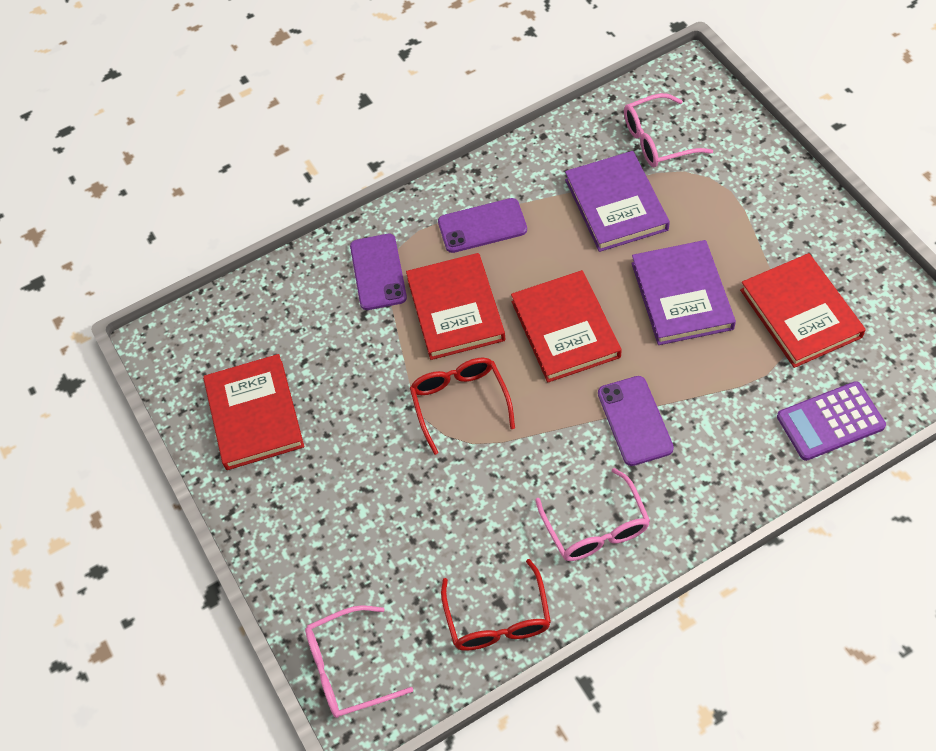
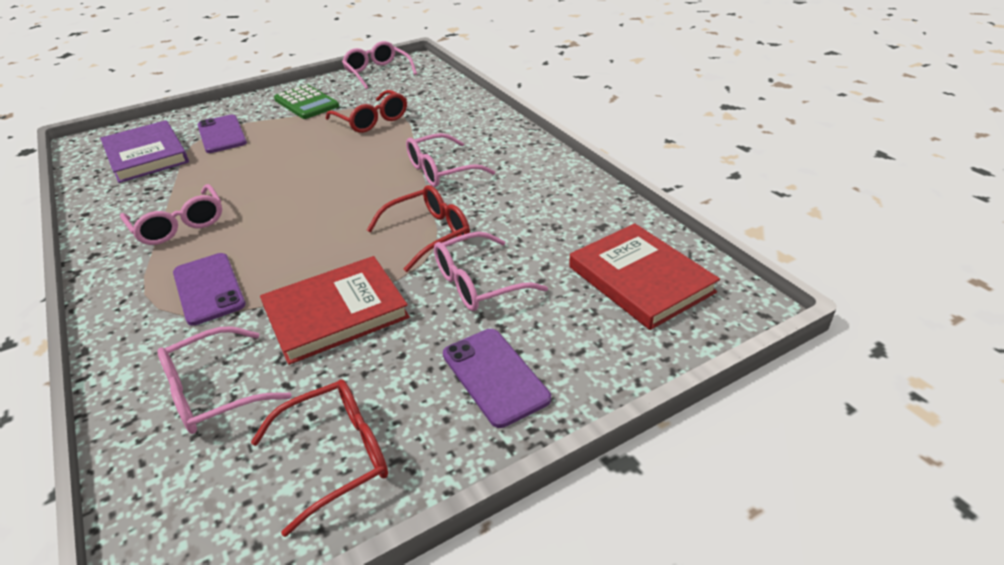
green calculator: none = 0 -> [274,84,339,119] = 1
pink glasses: [305,605,413,718] [535,468,650,561] [624,93,713,167] = 3 -> [120,184,222,245] [157,326,292,434] [342,41,417,89] [406,133,495,187] [434,232,548,311] = 5
purple book: [565,151,670,252] [631,240,736,345] = 2 -> [100,120,189,183] = 1
purple calculator: [777,381,886,461] = 1 -> none = 0
red book: [203,354,304,470] [406,253,505,360] [511,270,622,383] [740,253,866,368] = 4 -> [260,256,410,365] [569,223,720,330] = 2
red glasses: [410,358,515,455] [441,559,551,651] = 2 -> [251,379,388,537] [326,90,407,133] [367,185,470,272] = 3

